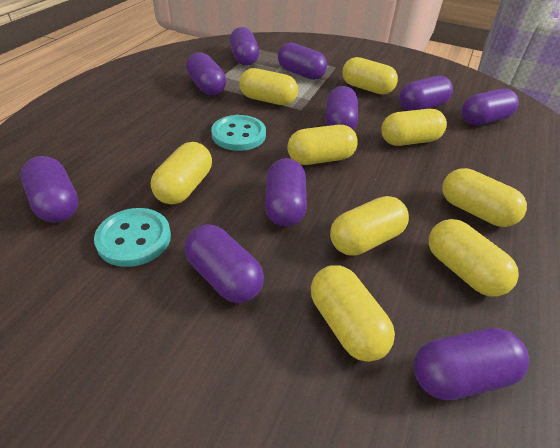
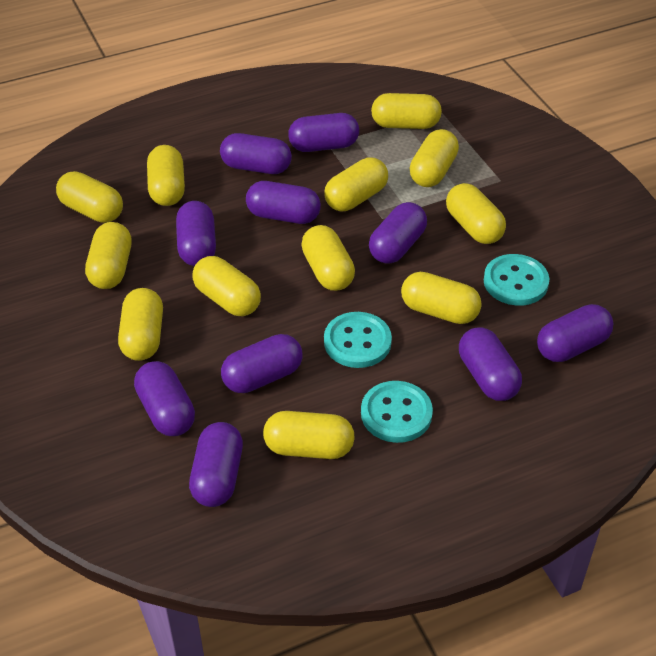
turquoise button: [94,208,171,267] [211,115,266,151] = 2 -> [324,312,392,368] [361,381,433,443] [484,254,549,306] = 3
yellow capsule: [151,142,212,205] [239,68,298,105] [287,125,358,165] [311,265,395,362] [330,196,409,256] [342,57,398,95] [381,109,447,146] [429,219,519,297] [442,168,527,227] = 9 -> [56,171,123,223] [85,222,132,289] [118,288,163,361] [147,145,185,206] [192,256,261,316] [263,411,355,459] [301,225,355,291] [324,157,388,211] [371,93,442,129] [401,272,482,324] [410,129,459,187] [446,183,506,244] = 12

